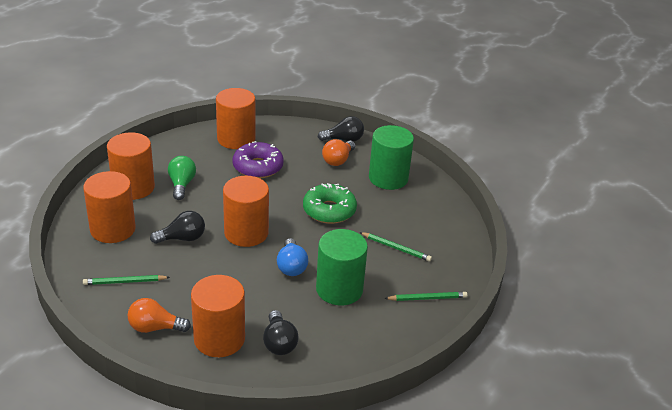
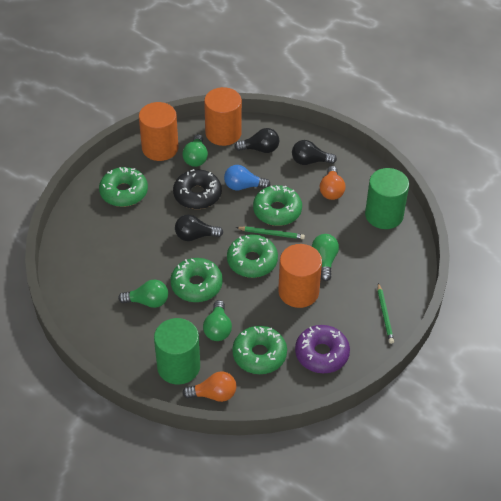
black donut: none = 0 -> [173,169,222,209] = 1
green donut: [303,183,357,224] = 1 -> [99,167,148,207] [170,258,223,302] [227,234,278,278] [232,326,287,374] [253,185,302,226] = 5
green light bulb: [168,156,196,200] = 1 -> [118,280,168,308] [182,134,208,167] [203,300,232,341] [312,234,339,281] = 4
green pencil: [83,275,170,285] [360,232,432,262] [384,292,467,301] = 3 -> [236,226,305,239] [378,283,394,344] = 2
orange cylinder: [83,171,136,243] [107,132,155,200] [191,275,245,357] [216,88,255,149] [223,176,269,247] = 5 -> [139,102,178,161] [204,87,242,146] [278,244,322,308] = 3

